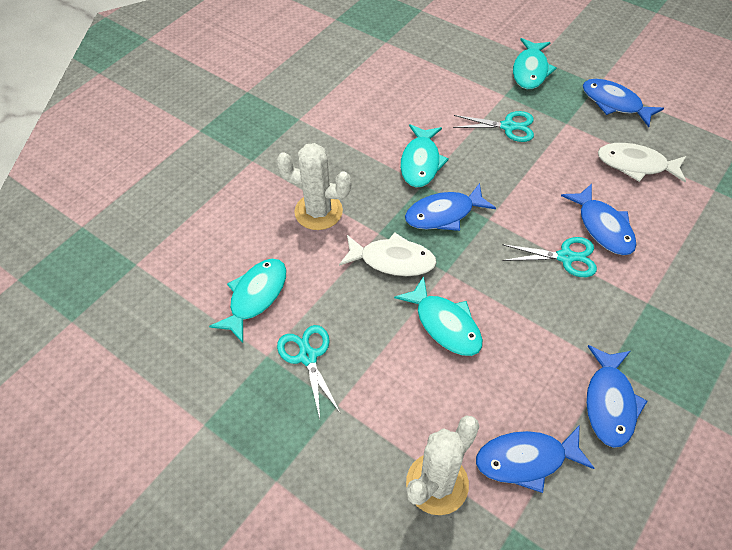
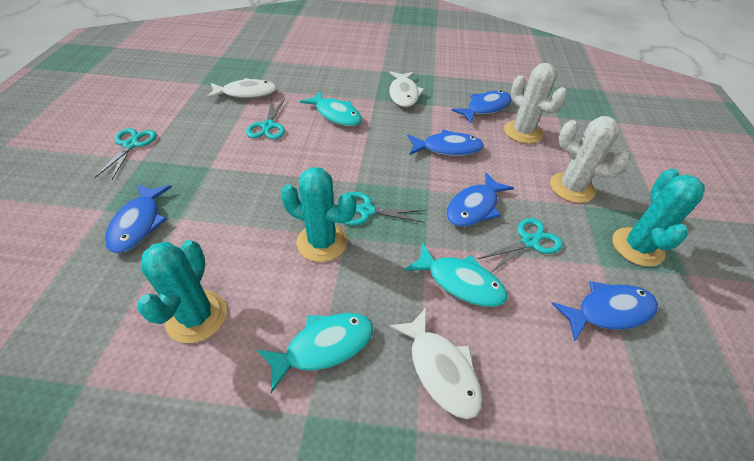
turquoise cactus: none = 0 -> [137,240,227,343] [281,167,356,262] [612,168,705,267] = 3
turquoise fish: [209,259,286,343] [394,276,483,356] [400,124,449,188] [513,38,557,89] = 4 -> [257,313,374,393] [300,91,362,126] [404,243,508,307] = 3
turquoise scissors: [277,325,341,419] [453,111,534,142] [502,237,597,277] = 3 -> [95,128,157,180] [246,98,285,139] [344,192,426,226] [478,218,563,273] = 4
white fish: [339,233,437,276] [598,143,687,182] = 2 -> [206,78,277,99] [389,71,425,108] [389,308,483,419] = 3

